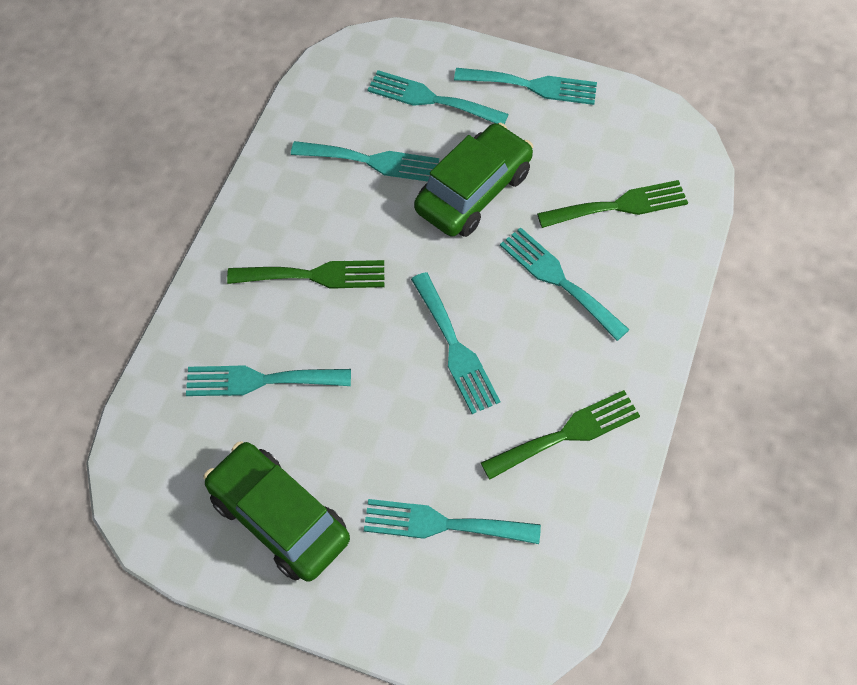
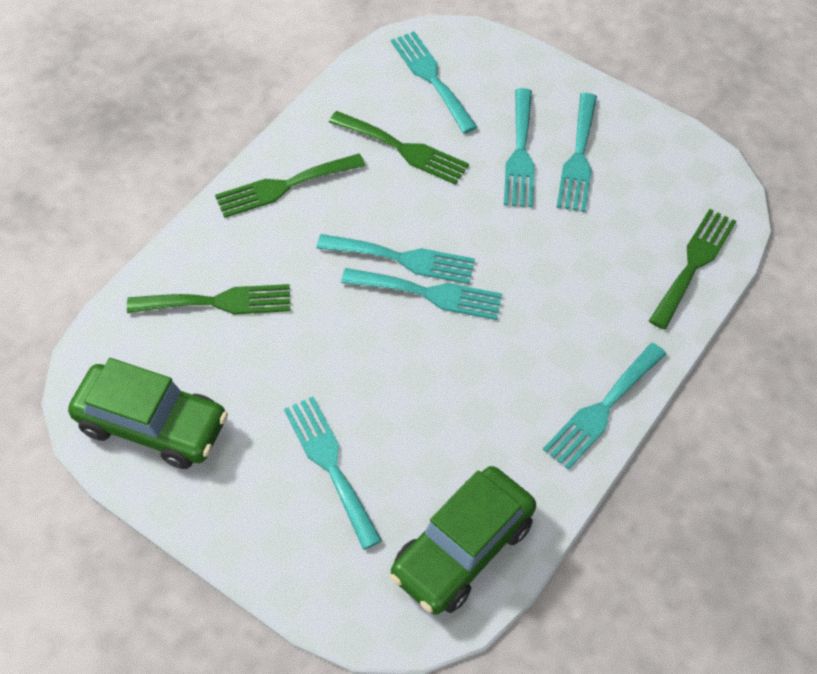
green fork: [227,260,384,289] [481,390,640,480] [537,180,688,228] = 3 -> [127,284,290,314] [215,153,365,218] [329,111,469,185] [649,209,736,329] = 4

